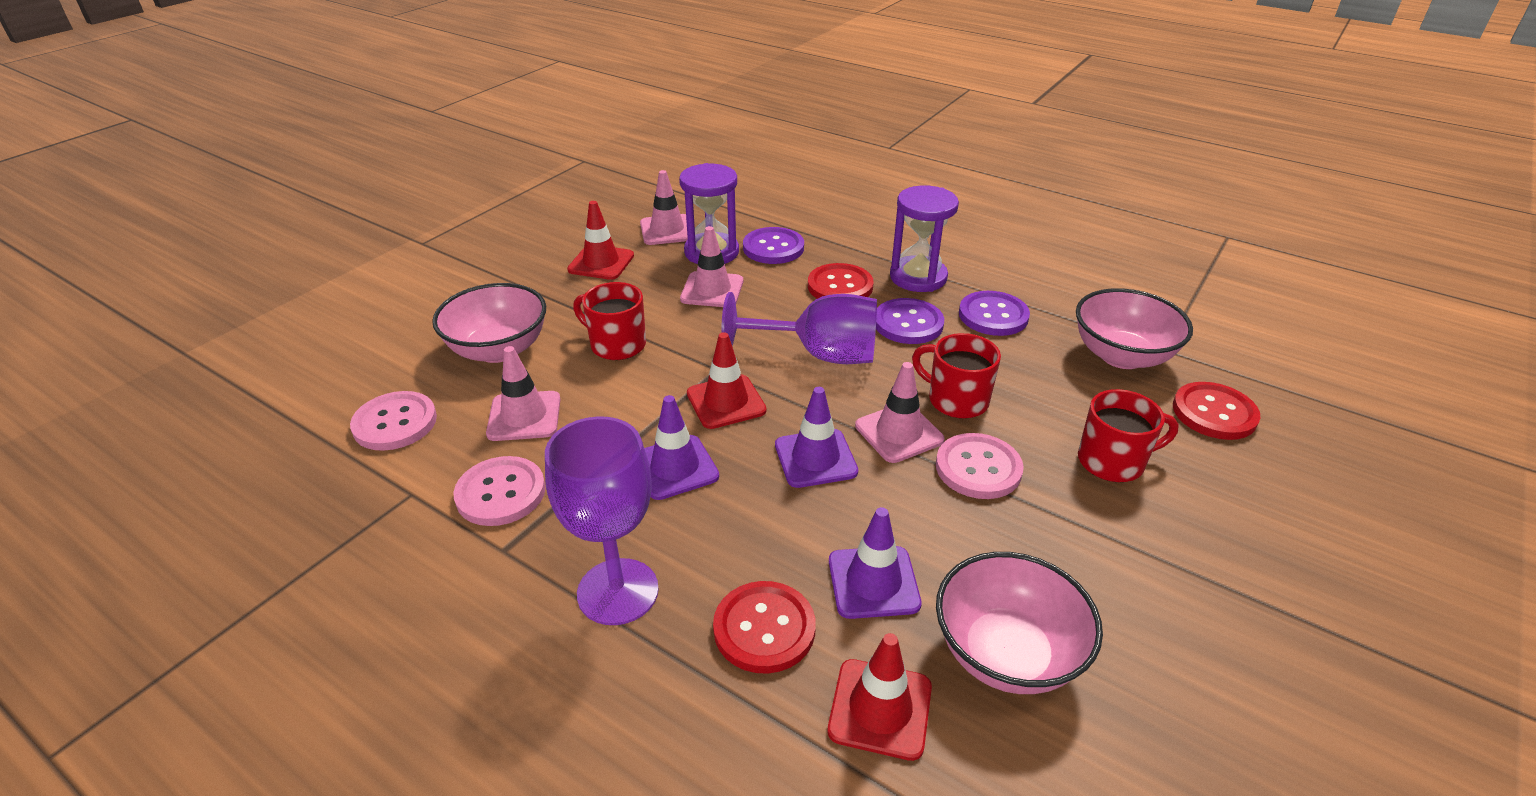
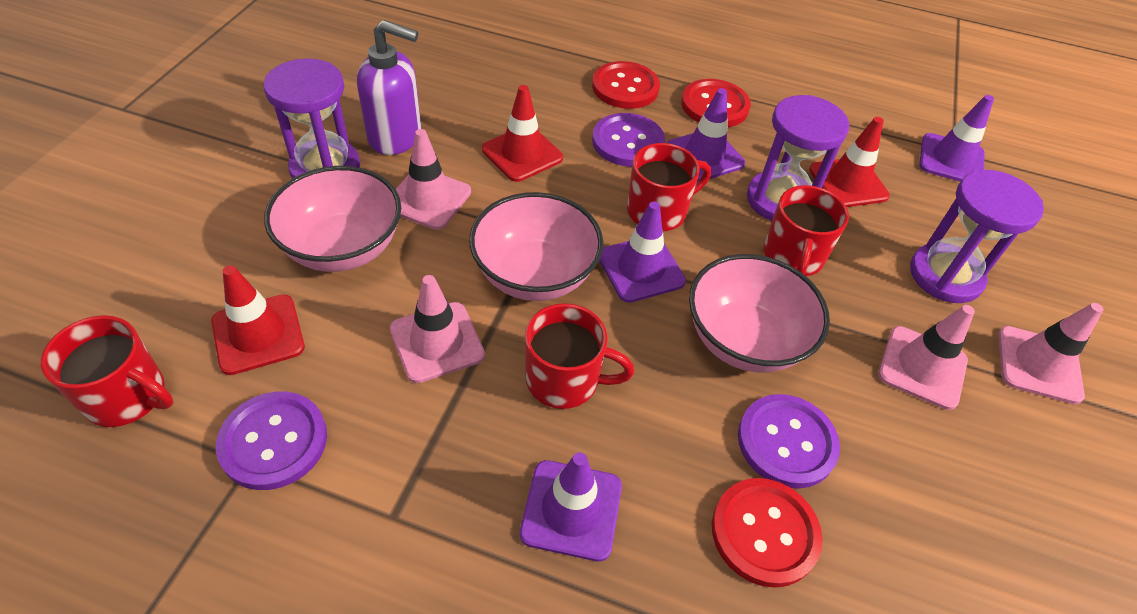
pink button: [350,391,437,451] [453,456,545,526] [936,433,1024,499] = 3 -> none = 0
purple goblet: [545,416,659,625] [721,292,877,364] = 2 -> none = 0
purple hourglass: [679,163,739,264] [890,185,959,292] = 2 -> [263,58,360,179] [747,95,849,221] [910,170,1044,303] = 3
purple soap dispenser: none = 0 -> [357,20,421,155] = 1
purple traffic cone: [644,395,719,500] [775,387,858,488] [829,507,922,619] = 3 -> [520,452,622,561] [599,202,686,303] [667,88,745,181] [919,95,994,182] = 4
red mug: [573,282,646,360] [912,333,1001,419] [1078,389,1179,482] = 3 -> [41,315,173,427] [525,303,634,409] [627,143,711,231] [764,185,849,276] = 4

